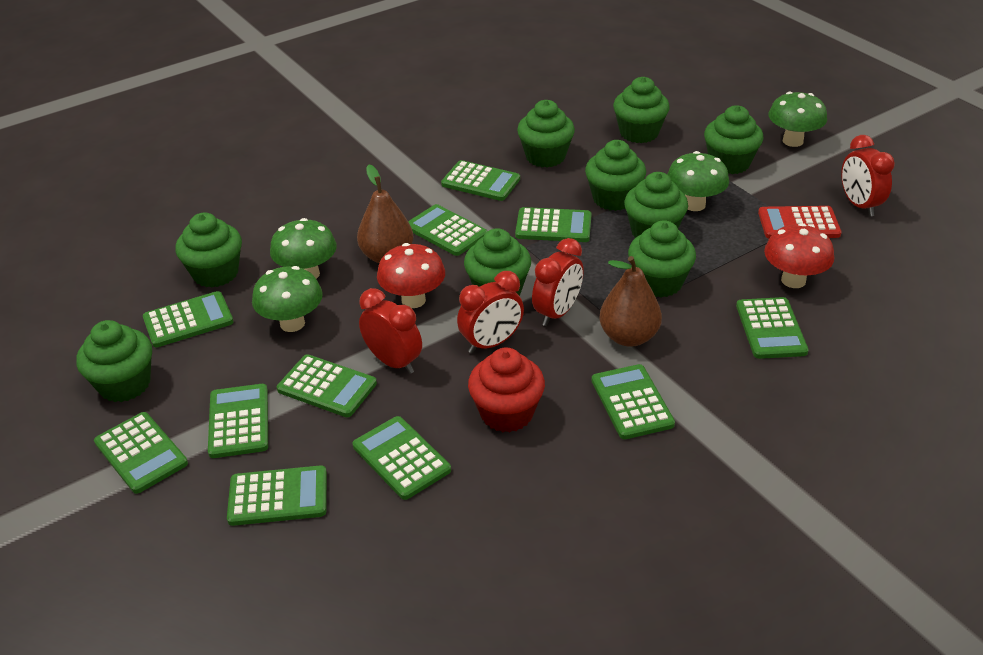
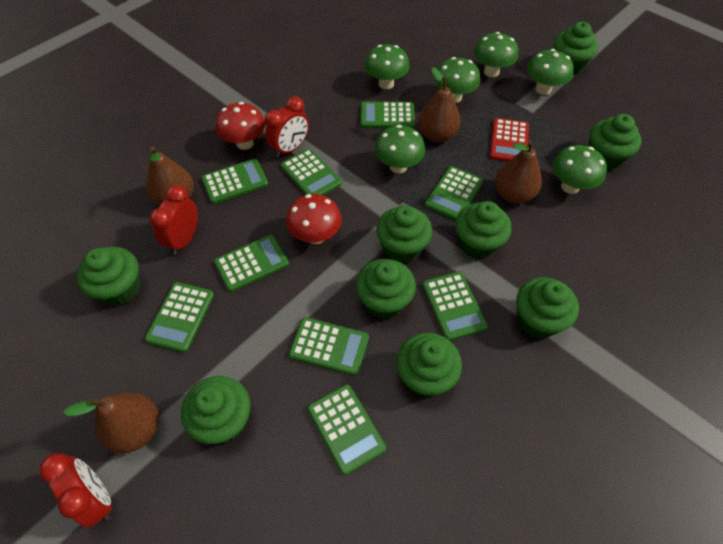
brown pear: [357,165,413,263] [599,256,662,347] = 2 -> [64,392,159,454] [146,147,194,206] [418,67,460,143] [495,140,542,203] = 4
green calculator: [94,412,188,494] [143,291,234,347] [208,384,268,458] [227,465,327,526] [277,354,377,417] [353,416,451,500] [408,204,488,256] [441,160,520,201] [515,207,592,242] [592,364,675,439] [736,297,809,359] = 11 -> [145,282,214,353] [201,159,268,204] [214,235,289,292] [280,149,342,195] [289,317,369,376] [307,384,386,475] [360,101,415,128] [422,272,488,341] [425,166,483,221] = 9
green mushroom: [252,266,323,332] [270,218,337,279] [667,151,729,211] [768,92,827,147] = 4 -> [365,44,410,89] [375,125,425,174] [434,57,480,103] [474,32,518,77] [527,49,574,95] [552,145,607,194] = 6
red clock: [359,288,422,374] [457,271,524,353] [532,238,584,326] [841,135,895,216] = 4 -> [39,453,112,528] [150,185,198,255] [265,96,309,158] = 3
red cupcake: [468,348,545,432] = 1 -> none = 0

